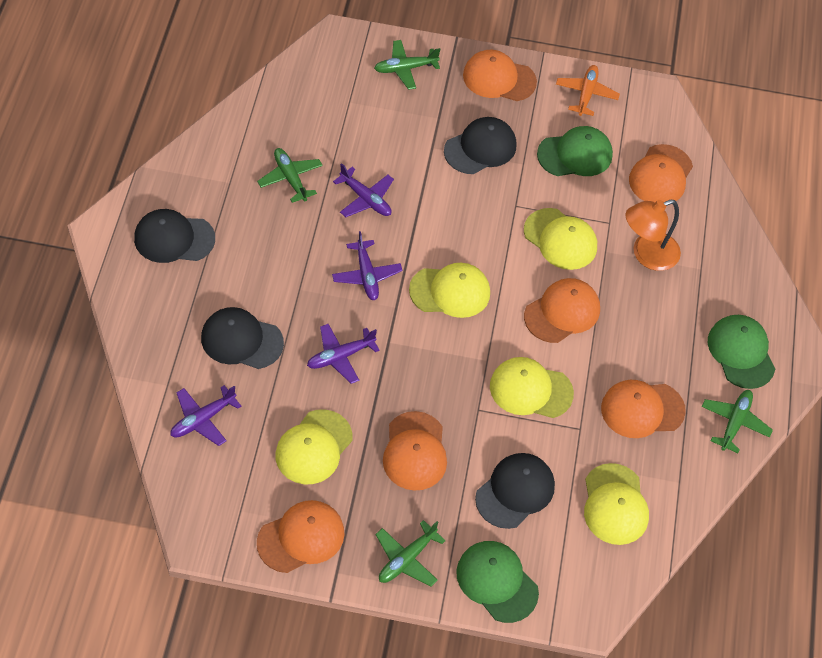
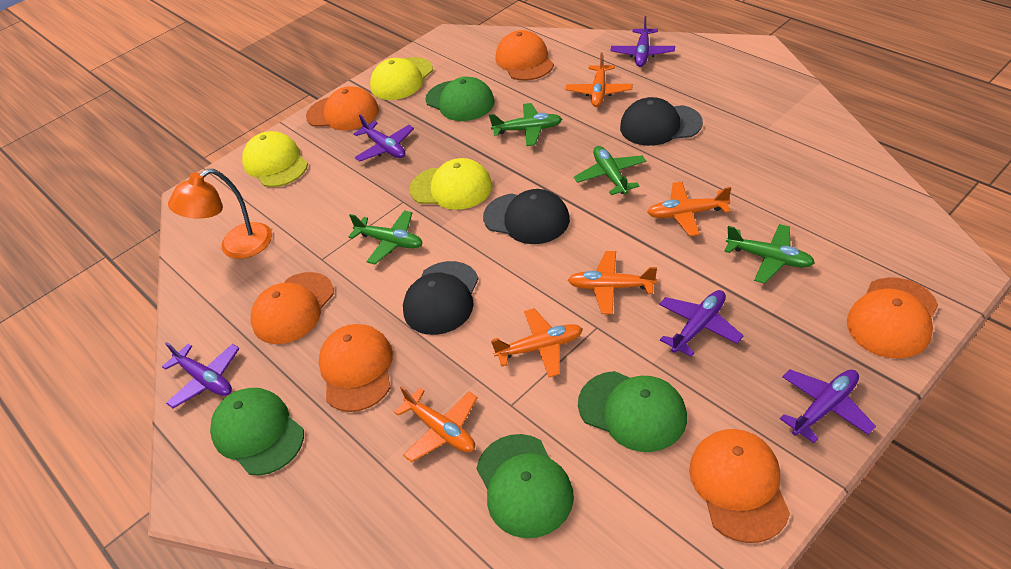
black cap: [134,209,215,263] [201,307,284,369] [444,117,516,174] [475,453,555,529] = 4 -> [403,261,479,335] [483,189,570,244] [620,97,703,146] = 3
green cap: [456,541,539,623] [537,126,613,176] [708,315,775,389] = 3 -> [210,388,304,476] [425,77,495,121] [476,434,574,538] [578,371,687,452] = 4
orange plane: [556,65,620,116] = 1 -> [394,386,478,462] [491,308,583,377] [566,52,633,107] [568,251,657,314] [647,182,731,236] = 5
purple plane: [170,385,241,446] [307,324,380,384] [332,231,403,300] [333,163,394,217] = 4 -> [162,342,240,408] [354,115,414,162] [610,16,675,67] [659,290,744,357] [780,369,876,443] = 5
yellow cap: [275,409,352,484] [409,263,490,318] [490,357,574,418] [524,208,597,270] [584,463,649,545] = 5 -> [242,131,308,187] [370,57,433,100] [410,158,493,210] = 3

